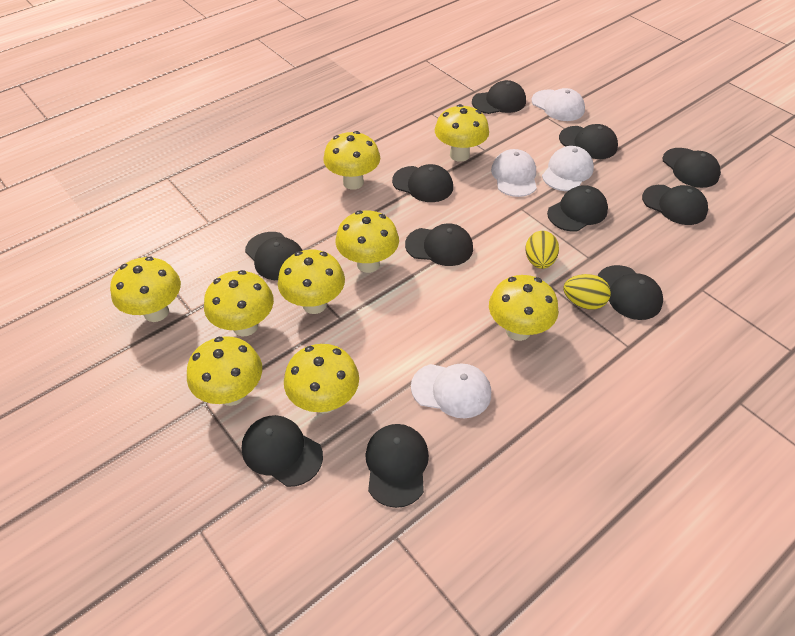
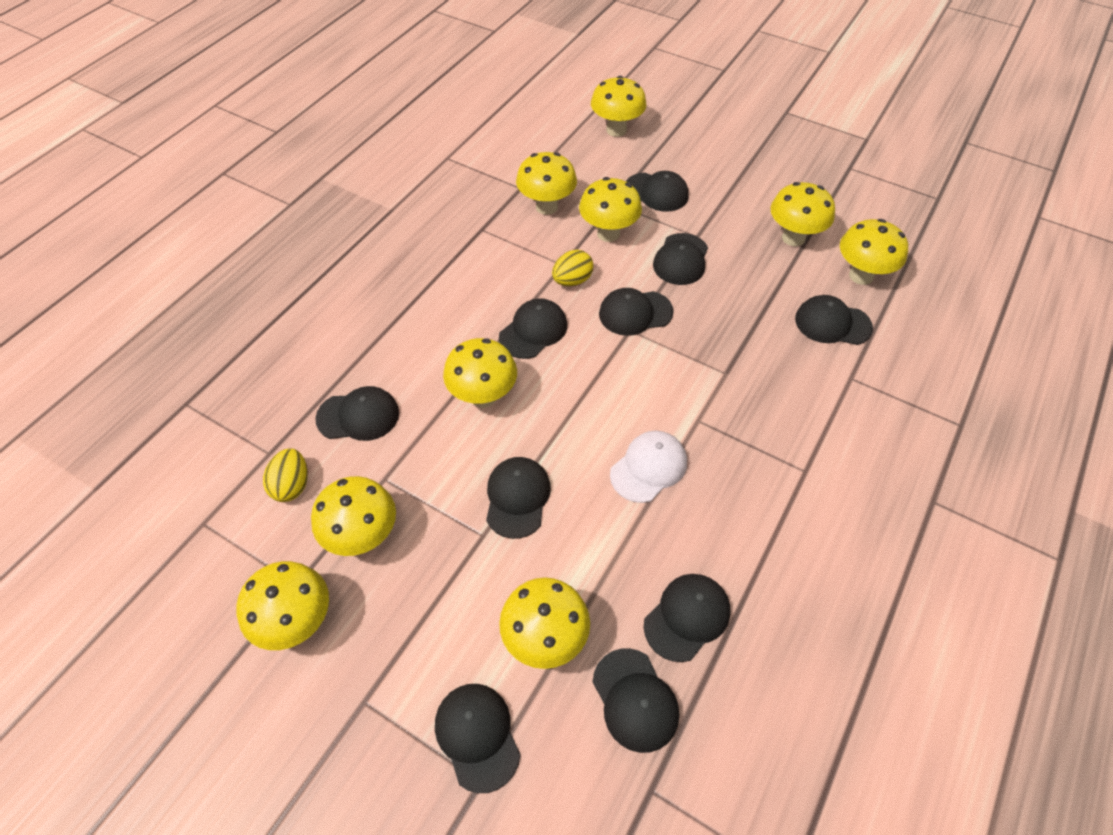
black cap: [242,415,323,487] [245,232,303,280] [365,424,429,508] [392,164,453,202] [405,223,473,266] [472,80,526,114] [547,185,608,232] [559,124,618,159] [598,265,663,320] [642,185,708,225] [662,148,721,188] = 11 -> [315,386,399,441] [435,684,521,793] [486,457,551,539] [499,298,567,359] [593,648,679,753] [599,288,674,336] [626,171,689,212] [644,574,730,662] [653,233,708,285] [795,295,873,345] = 10
white cap: [411,363,491,418] [491,149,537,197] [532,88,585,121] [542,146,594,191] = 4 -> [610,431,687,503] = 1

